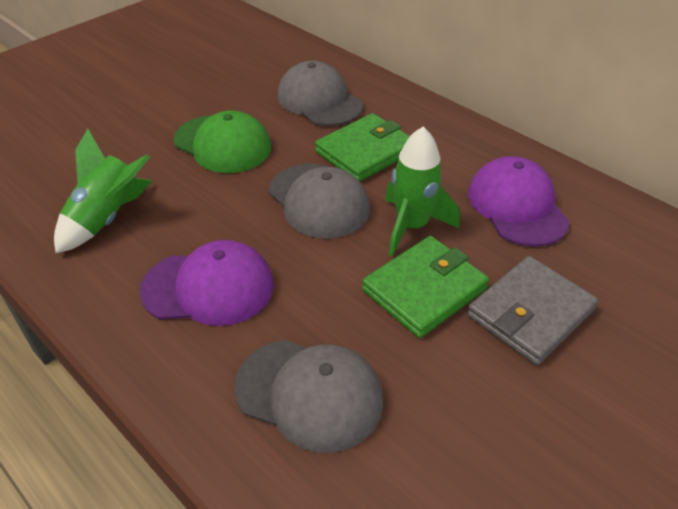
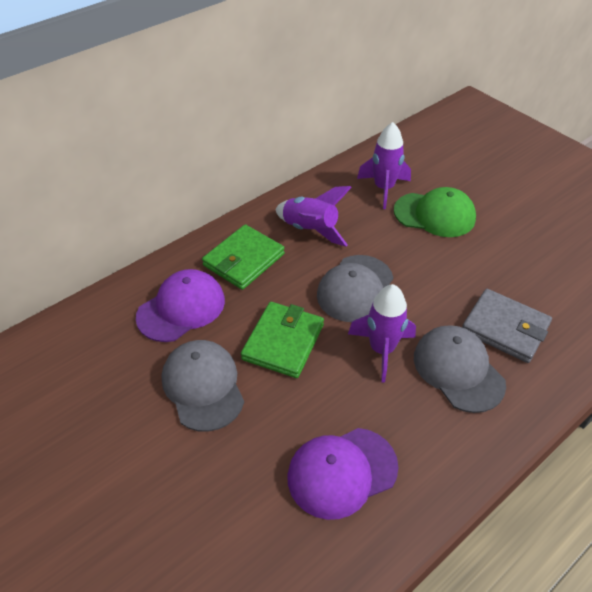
green rocket: [54,129,152,253] [385,127,459,257] = 2 -> none = 0
purple rocket: none = 0 -> [275,186,352,247] [348,284,416,383] [357,122,411,209] = 3

